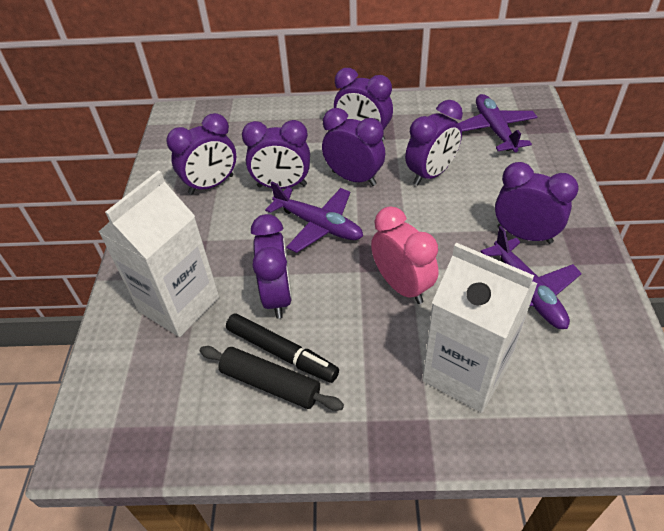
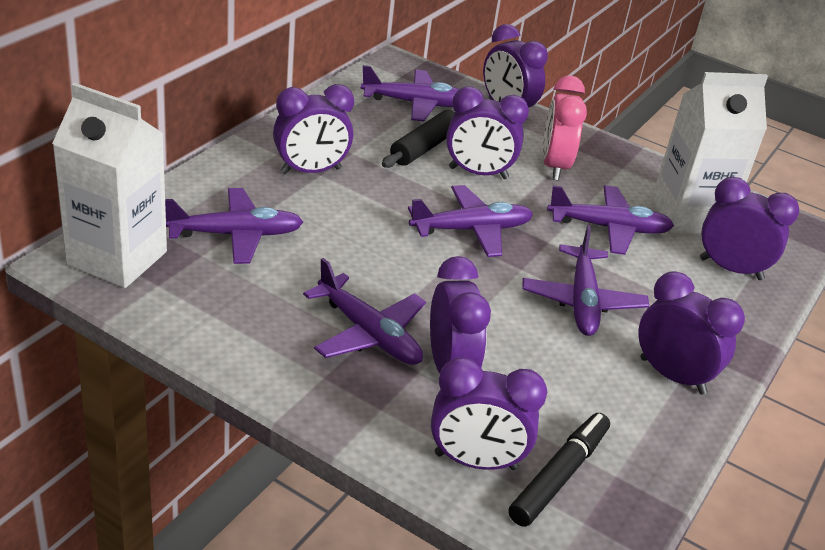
purple plane: [265,182,363,253] [459,94,537,152] [480,226,582,329] = 3 -> [165,188,303,264] [303,258,426,365] [361,65,459,121] [408,185,533,257] [522,225,649,336] [547,185,674,255] = 6

